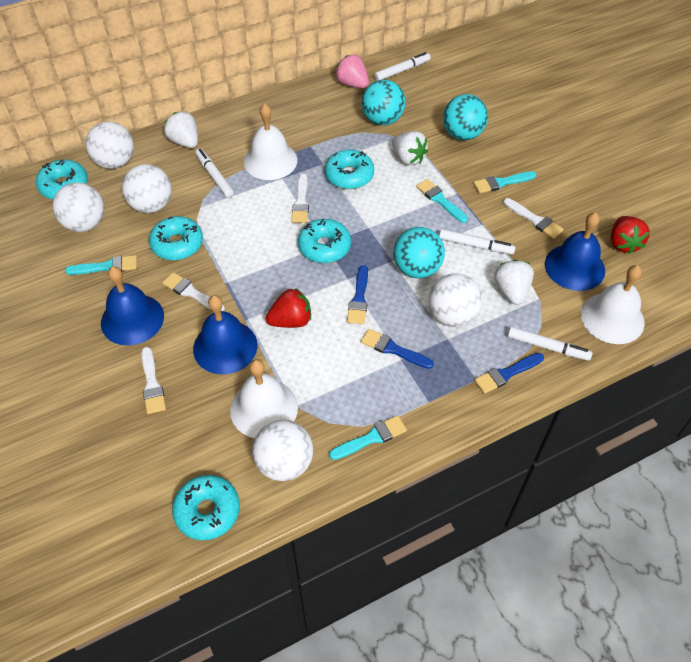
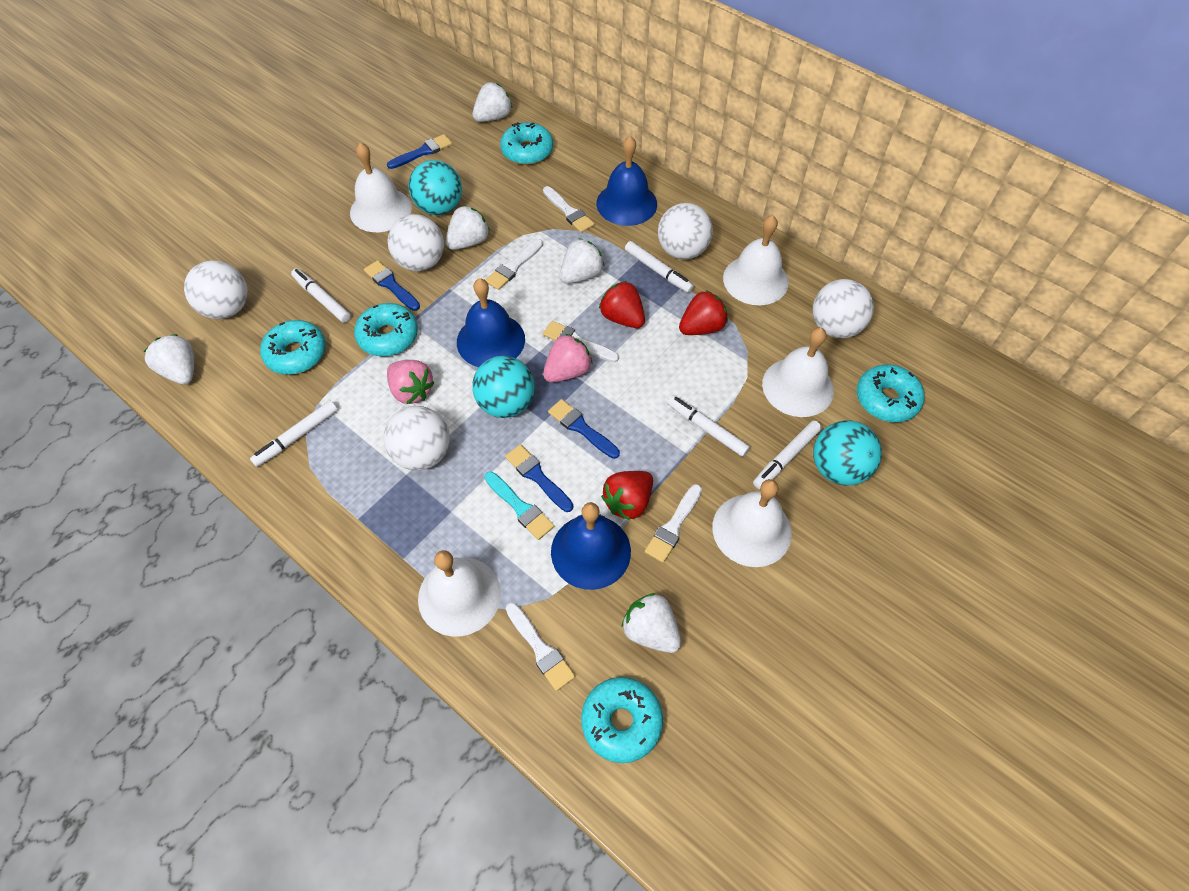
blue brush: [347,265,368,324] [361,329,434,369] [474,353,544,394] = 3 -> [364,260,420,311] [387,134,452,169] [505,444,573,512] [548,399,620,459] = 4
pink strawberry: [335,55,369,88] = 1 -> [387,360,435,404] [543,334,592,382] = 2
red strawberry: [266,288,311,328] [611,216,650,254] = 2 -> [599,281,645,328] [601,471,653,520] [679,290,728,335] = 3
turquoise brush: [65,255,137,275] [329,415,407,460] [416,179,468,223] [473,171,536,193] = 4 -> [484,472,554,540] = 1
white bell: [230,359,298,438] [244,103,298,180] [581,265,645,344] = 3 -> [350,142,412,232] [418,550,501,637] [712,479,792,567] [723,215,789,305] [762,327,834,417] = 5
white brush: [141,347,166,414] [163,272,225,311] [291,174,309,223] [503,198,564,239] = 4 -> [486,239,543,290] [506,603,575,691] [543,186,594,233] [543,321,619,363] [645,484,702,563] = 5
white marker: [195,148,234,198] [374,52,431,81] [439,229,516,254] [508,327,593,361] = 4 -> [250,401,338,467] [291,268,351,323] [625,241,694,293] [667,395,750,457] [753,421,822,489] = 5
white strawberry: [164,112,198,148] [392,131,428,165] [494,260,534,305] = 3 -> [144,334,194,385] [446,205,490,250] [473,82,512,122] [560,238,604,284] [622,593,681,653] = 5

